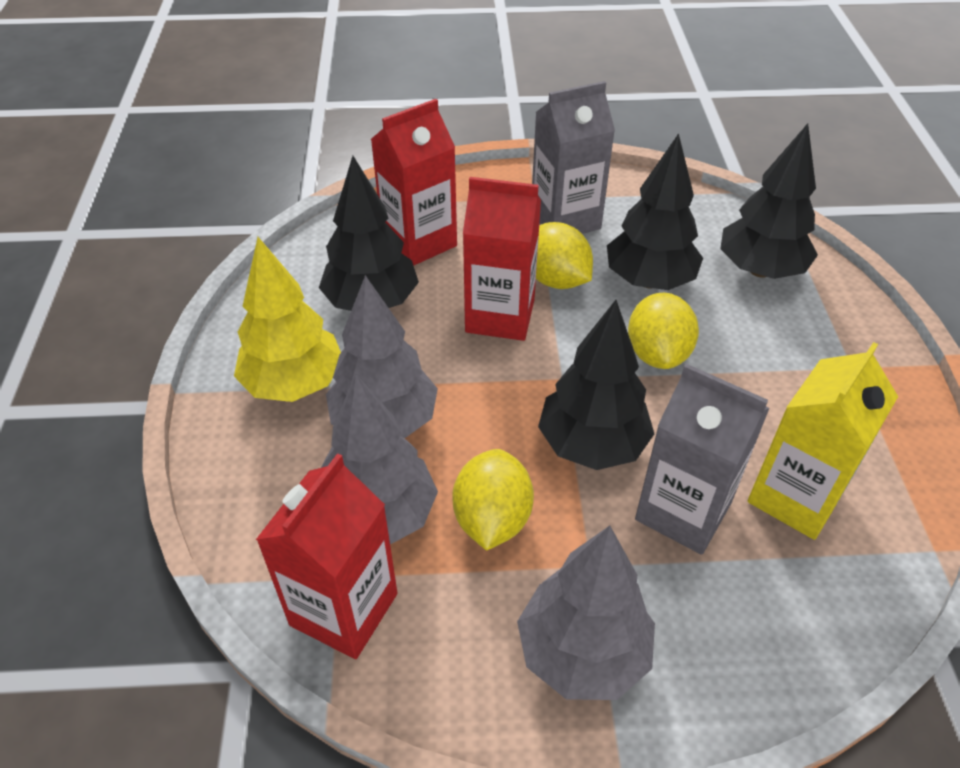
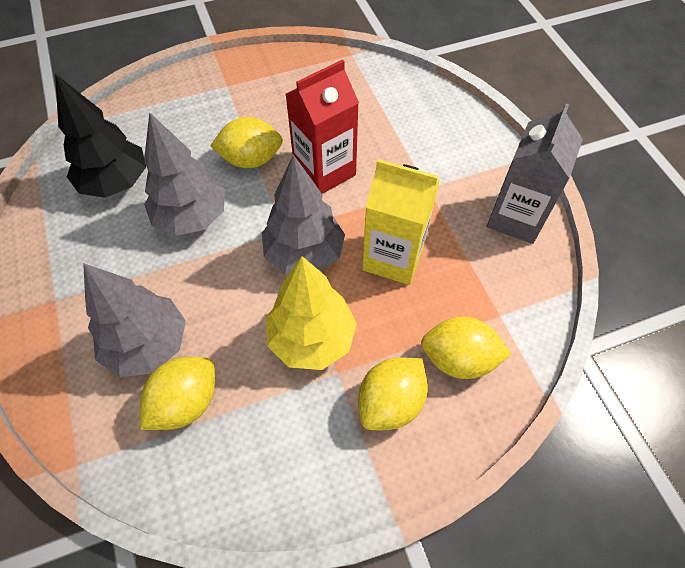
black tree: [319,156,419,311] [538,300,654,470] [607,133,703,290] [720,123,818,279] = 4 -> [55,74,146,198] = 1
grey carton: [532,81,615,234] [635,364,770,555] = 2 -> [487,104,583,244] = 1
red carton: [256,453,397,659] [371,99,457,266] [463,177,541,341] = 3 -> [286,59,359,194] = 1
yellow lemon: [452,449,534,551] [536,222,593,289] [628,293,699,369] = 3 -> [140,357,215,430] [210,117,283,168] [358,357,428,430] [421,317,511,379] = 4

